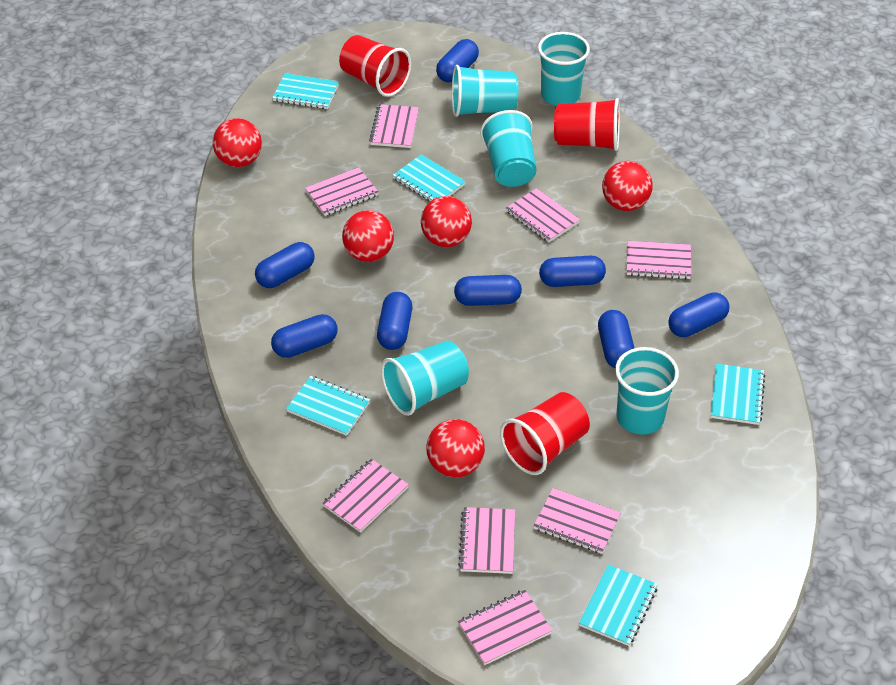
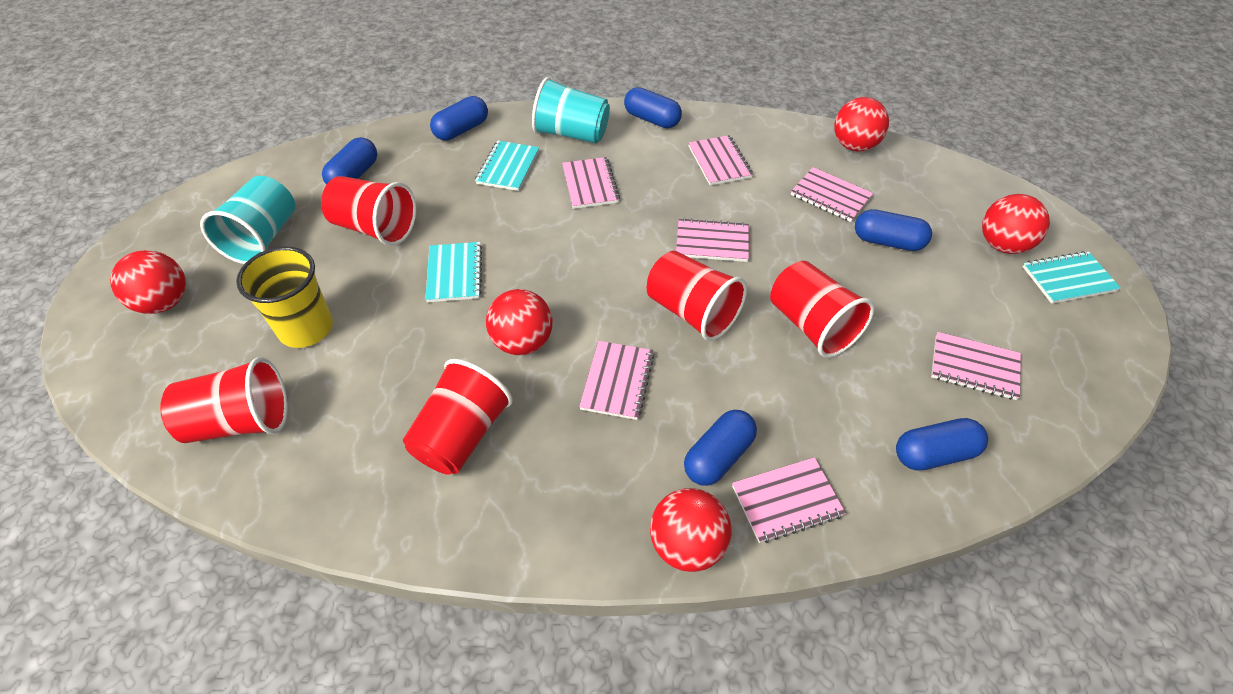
blue capsule: [255,242,315,288] [271,314,338,358] [377,292,412,350] [436,39,479,82] [454,275,522,306] [539,256,606,287] [598,310,634,368] [668,292,729,337] = 8 -> [322,137,377,185] [430,96,488,141] [624,87,682,128] [684,410,757,486] [855,209,932,251] [896,418,988,471] = 6
pink notebook: [305,167,379,216] [322,459,409,532] [369,104,419,148] [458,507,515,574] [458,590,552,665] [506,188,580,242] [533,488,621,554] [627,241,691,279] = 8 -> [562,157,620,209] [579,341,654,420] [676,218,749,262] [688,135,753,185] [732,457,846,543] [791,167,873,222] [931,332,1021,400] = 7
red cup: [339,35,411,97] [500,392,590,475] [554,98,620,151] = 3 -> [160,357,288,443] [321,176,416,246] [403,359,513,475] [647,251,747,341] [770,261,874,358] = 5
turquoise cup: [381,340,469,416] [452,65,519,117] [480,110,537,187] [538,32,590,106] [615,347,679,435] = 5 -> [200,176,296,264] [532,77,610,144] = 2
turquoise notebook: [273,73,339,109] [286,376,370,436] [393,154,466,202] [579,564,658,646] [711,363,765,425] = 5 -> [425,242,482,302] [475,141,539,191] [1023,251,1121,304] = 3
yellow cup: none = 0 -> [236,247,333,348] = 1

